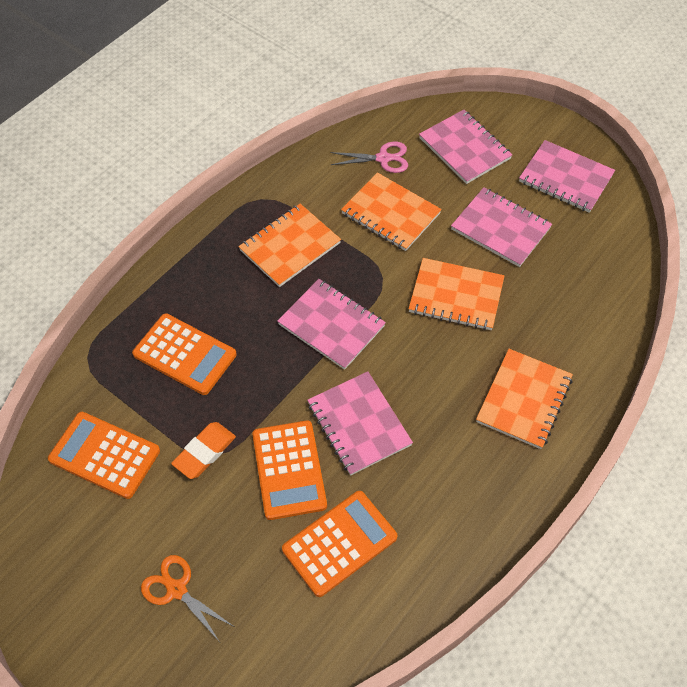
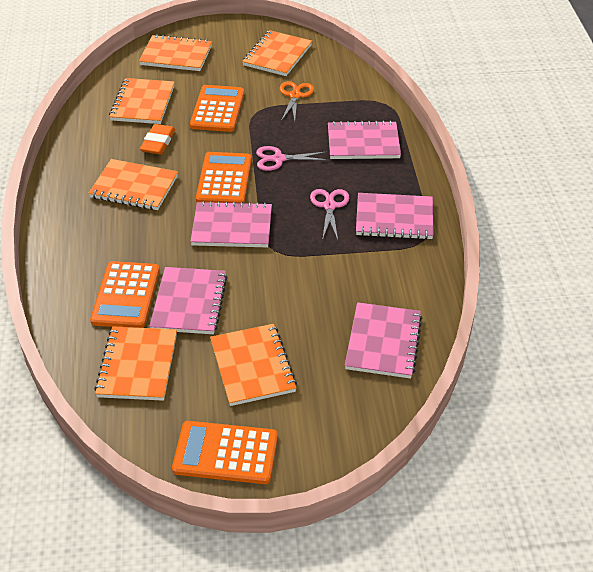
orange notebook: [238,204,341,287] [341,172,442,251] [408,258,504,330] [476,349,573,449] = 4 -> [88,159,178,210] [94,326,177,401] [109,78,175,124] [139,34,212,71] [210,324,297,406] [242,30,312,76] = 6
pink scissors: [330,142,408,173] = 1 -> [256,146,328,171] [310,189,349,240] = 2

